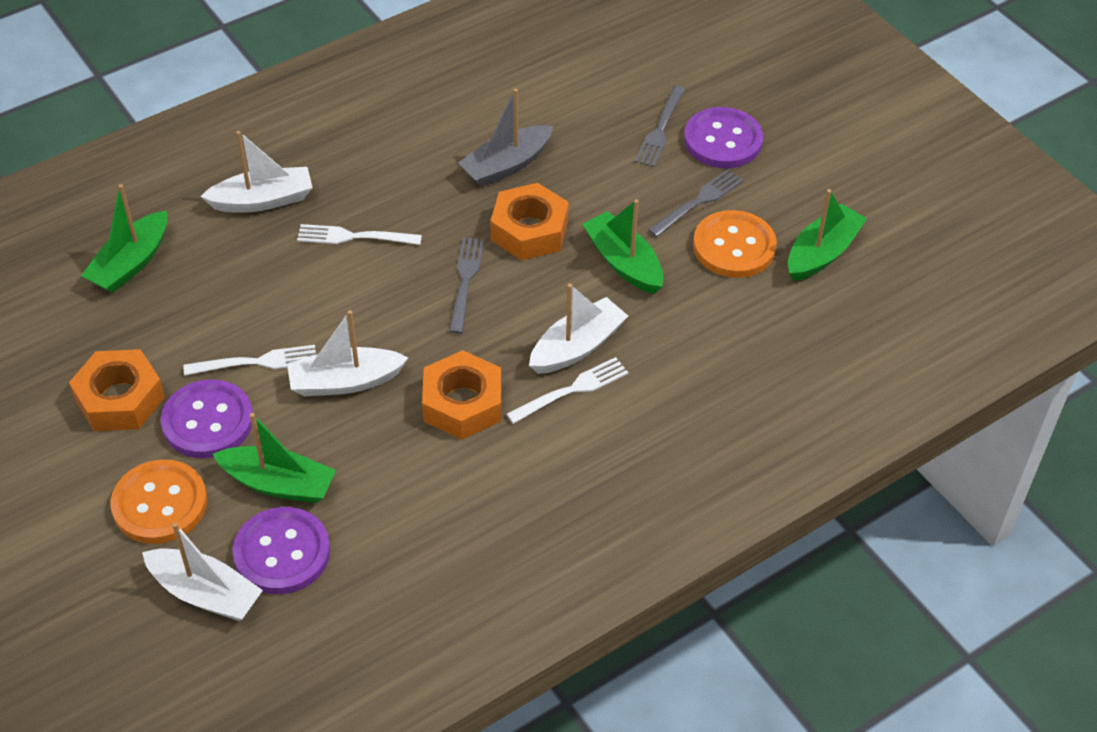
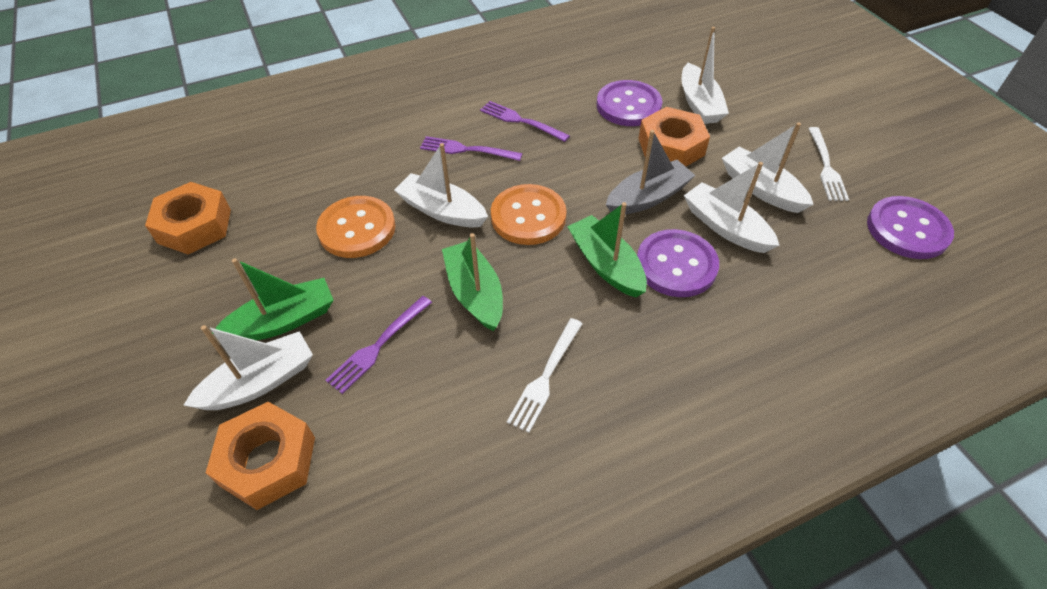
green boat: [81,184,167,293] [213,413,336,503] [582,199,664,294] [788,189,867,281] = 4 -> [212,258,333,340] [442,233,503,331] [567,202,647,298] = 3
grey fork: [449,238,484,334] [635,86,685,167] [648,169,743,237] = 3 -> none = 0
purple fork: none = 0 -> [325,296,432,394] [420,136,523,161] [480,101,570,142] = 3
white boat: [142,522,263,621] [200,131,313,213] [287,310,408,397] [529,284,628,374] = 4 -> [184,325,313,410] [394,143,488,228] [682,27,729,124] [684,162,779,253] [722,122,814,213] = 5
white fork: [183,345,316,376] [297,224,422,245] [506,357,628,424] = 3 -> [507,318,583,433] [808,127,849,201] = 2

